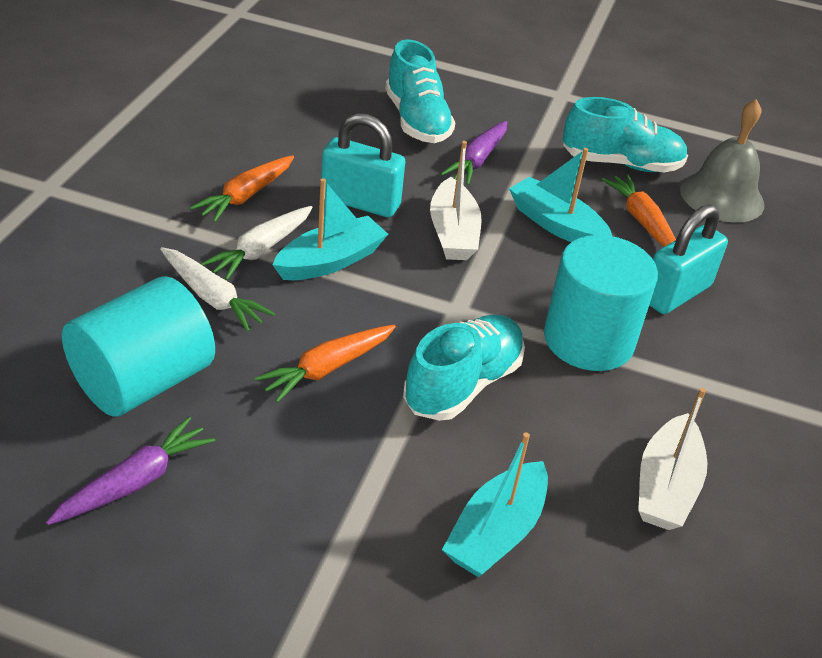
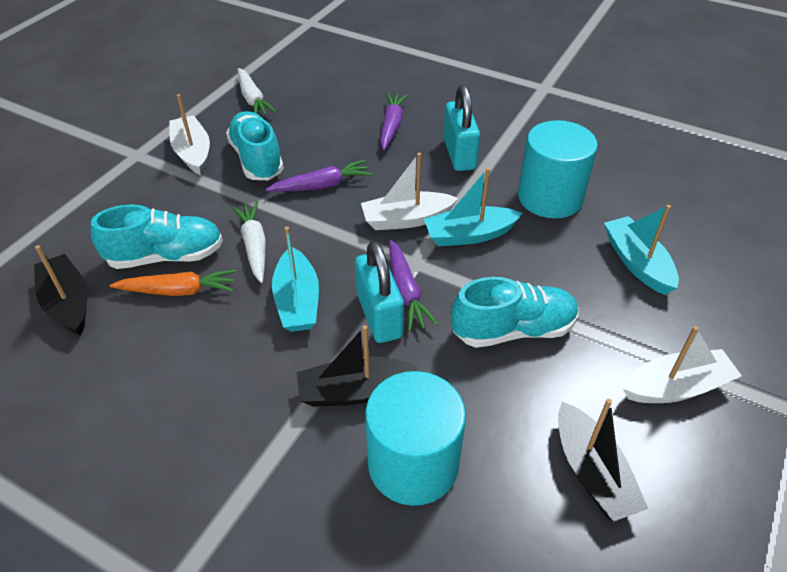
black boat: none = 0 -> [34,245,88,336] [297,325,419,407] [558,399,648,522] = 3
grey bell: [680,99,764,223] = 1 -> none = 0
orange carrot: [190,155,294,222] [255,325,396,403] [602,174,676,247] = 3 -> [110,269,236,296] = 1
purple carrot: [46,416,215,525] [441,121,507,185] = 2 -> [265,160,372,192] [380,93,408,150] [389,240,439,332] = 3
white boat: [430,141,482,260] [638,388,708,530] = 2 -> [170,94,210,176] [361,153,458,230] [623,326,742,403] = 3

